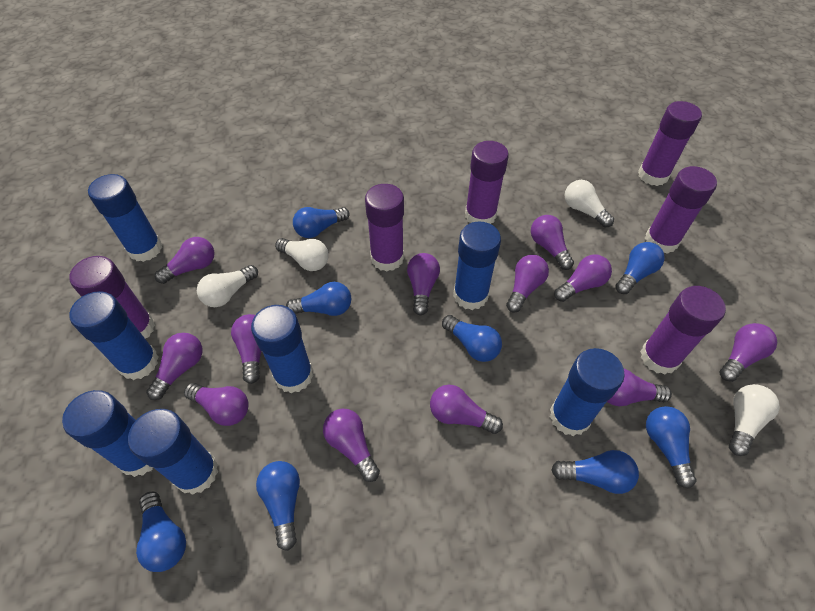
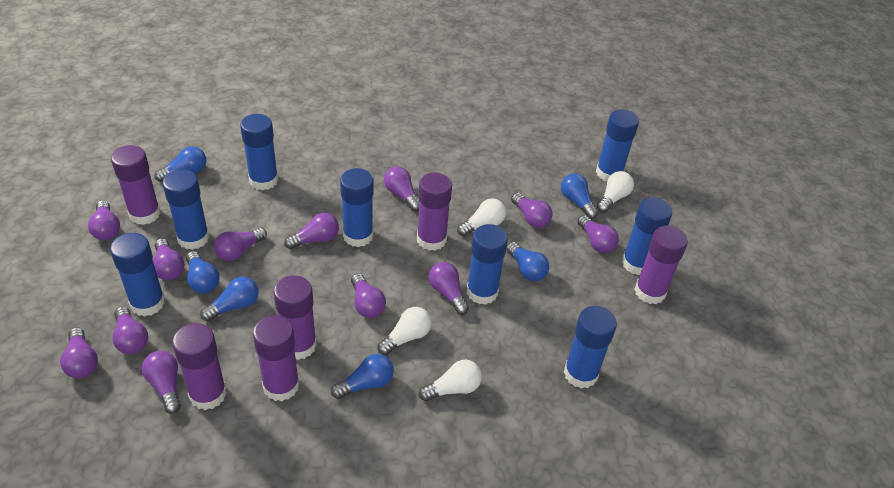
blue glue stick: [62,390,153,477] [69,291,158,380] [88,174,163,262] [128,409,218,495] [251,305,313,393] [453,222,501,310] [550,348,625,436] = 7 -> [110,233,165,317] [162,169,209,250] [240,114,278,190] [340,168,374,247] [467,224,508,305] [564,306,617,389] [596,109,639,181] [622,197,672,275] = 8
blue light bulb: [136,492,186,572] [256,461,300,551] [286,282,351,316] [293,207,350,238] [442,315,502,362] [551,450,639,494] [615,242,665,294] [646,406,696,489] = 8 -> [154,146,206,182] [186,251,220,293] [200,277,259,321] [331,354,394,399] [506,242,549,281] [561,173,598,219] = 6

